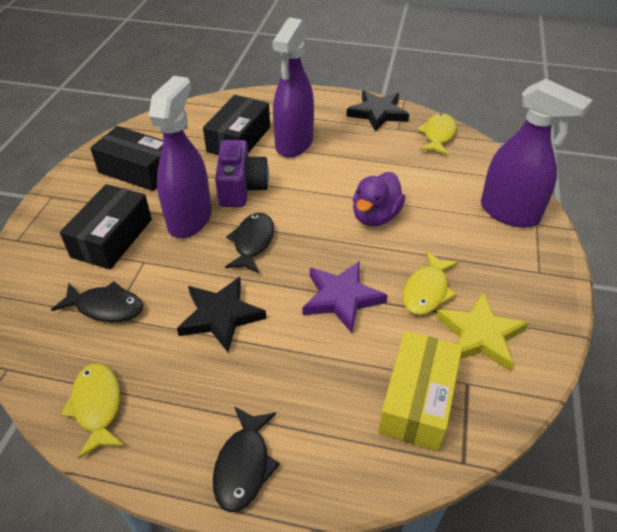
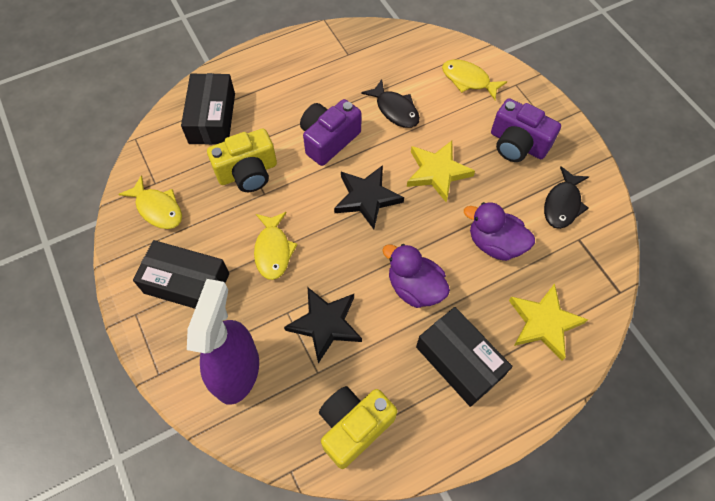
black fish: [51,281,143,322] [213,407,280,512] [225,213,274,273] = 3 -> [361,79,420,128] [544,166,589,229] = 2
purple camera: [215,140,269,207] = 1 -> [300,99,361,166] [491,98,561,162] = 2
purple duck: [353,172,405,227] = 1 -> [382,244,450,308] [464,202,535,261] = 2
purple spray bottle: [149,76,212,238] [273,17,314,158] [481,79,592,228] = 3 -> [187,279,259,405] = 1
purple star: [303,262,388,333] = 1 -> none = 0
yellow box: [378,331,462,451] = 1 -> none = 0
yellow camera: none = 0 -> [207,129,277,192] [319,386,397,469] = 2
yellow star: [436,292,528,371] = 1 -> [407,141,475,202] [509,283,588,361] = 2

